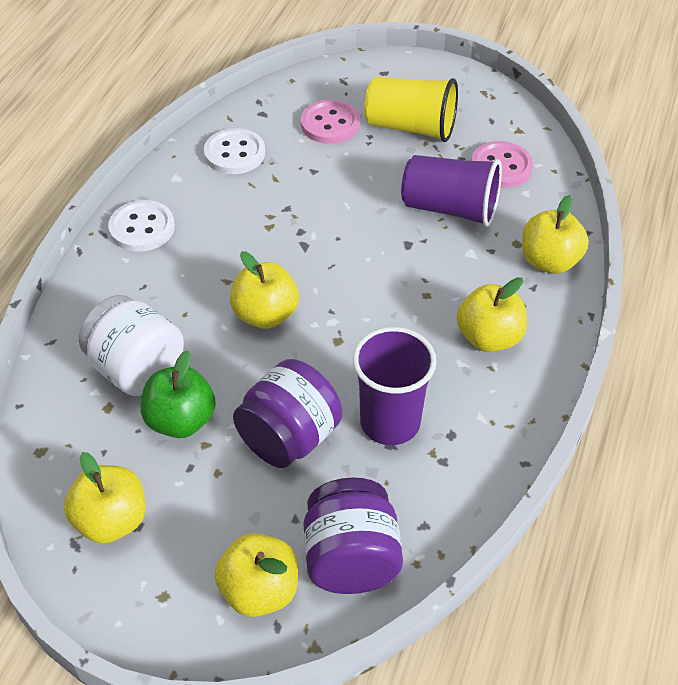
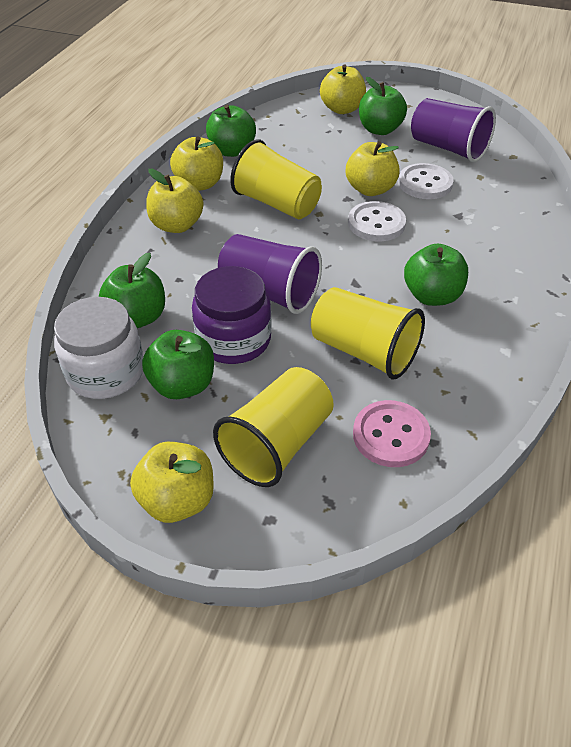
green apple: [140,350,216,438] = 1 -> [99,253,165,328] [142,330,214,399] [206,105,256,157] [359,77,407,135] [404,244,468,306] = 5
pink button: [301,100,360,144] [471,141,533,188] = 2 -> [353,400,431,467] = 1
purple jar: [233,359,342,468] [304,478,403,594] = 2 -> [192,266,272,364] = 1
yellow cup: [365,76,458,142] = 1 -> [213,367,334,487] [230,139,322,219] [311,287,425,380] = 3

